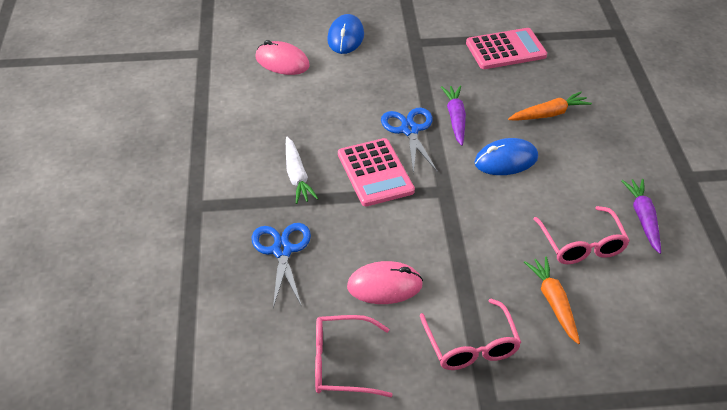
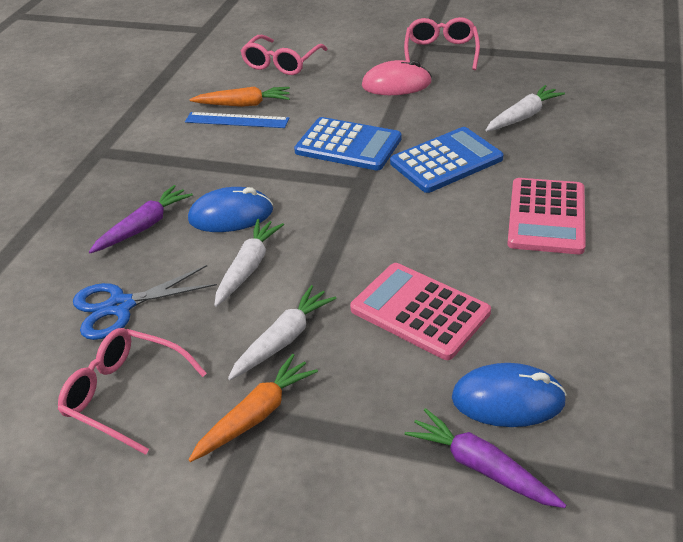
blue calculator: none = 0 -> [294,117,402,171] [390,127,504,193] = 2
blue ruler: none = 0 -> [185,112,289,128] = 1
blue scissors: [252,223,311,308] [381,107,437,173] = 2 -> [73,265,217,340] = 1
pink mouse: [256,40,310,75] [347,261,423,304] = 2 -> [362,60,432,95] = 1
white carrot: [286,137,319,204] = 1 -> [214,219,284,307] [228,285,337,380] [485,85,565,132] = 3

